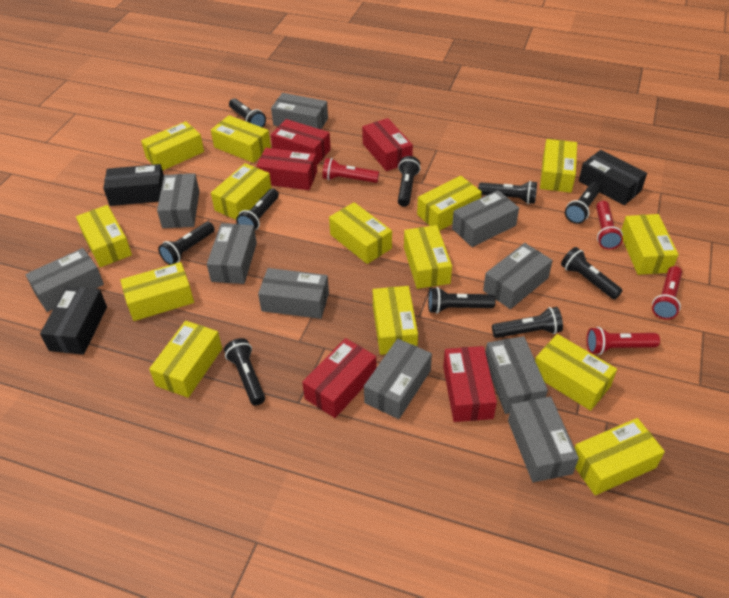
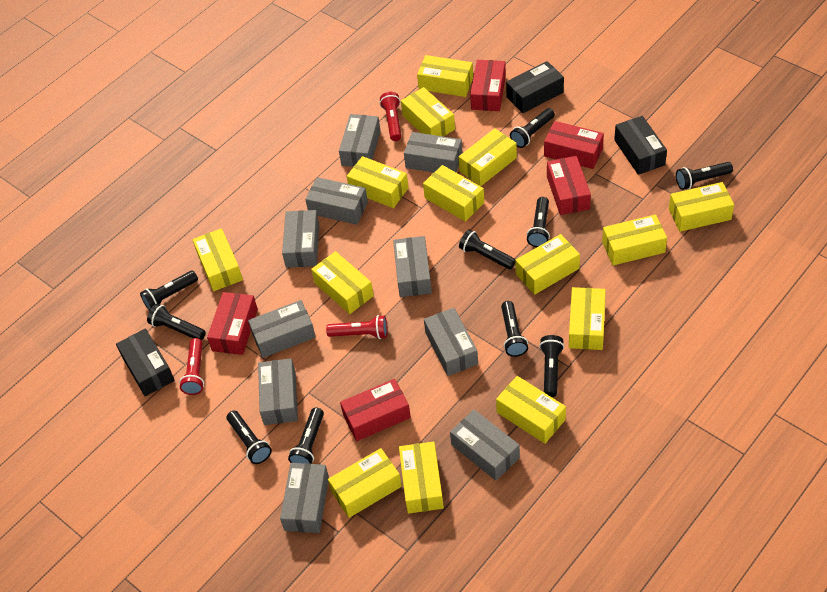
red flashlight: [322,158,379,183] [587,327,660,355] [596,201,623,250] [652,266,682,320] = 4 -> [179,338,204,395] [326,315,387,339] [380,92,401,141] = 3

